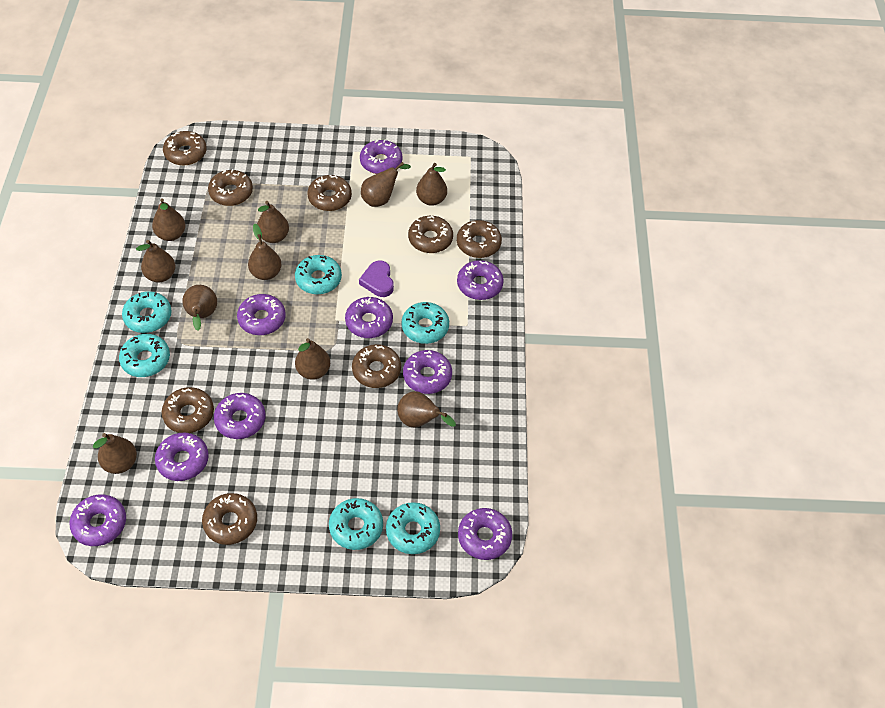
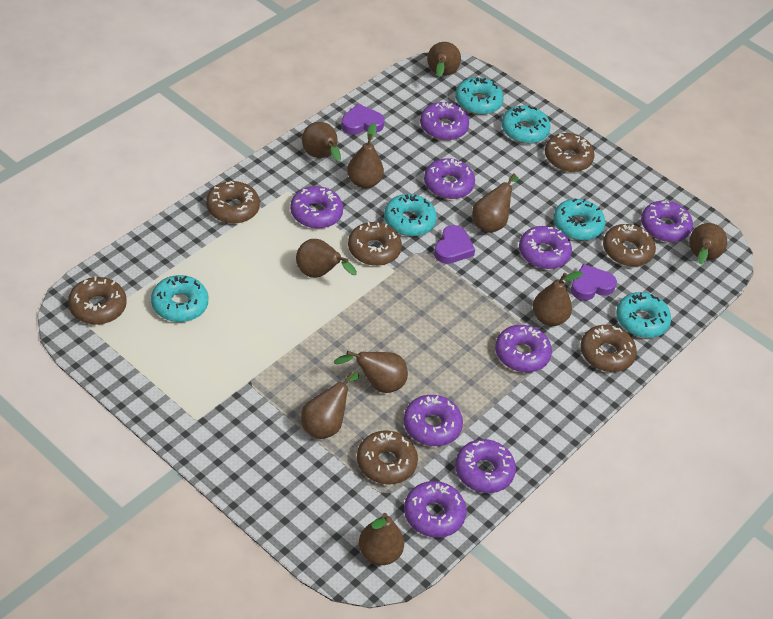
brown donut: [162,387,214,433] [163,131,207,165] [202,493,257,545] [208,169,253,206] [307,175,352,211] [352,344,401,388] [408,215,453,253] [457,220,502,258] = 8 -> [68,276,127,325] [206,180,260,224] [348,222,402,266] [357,431,418,484] [545,133,594,172] [581,325,637,372] [603,224,656,267] = 7
purple heart: [359,261,394,297] = 1 -> [341,104,385,135] [434,225,475,264] [571,264,617,301] = 3

